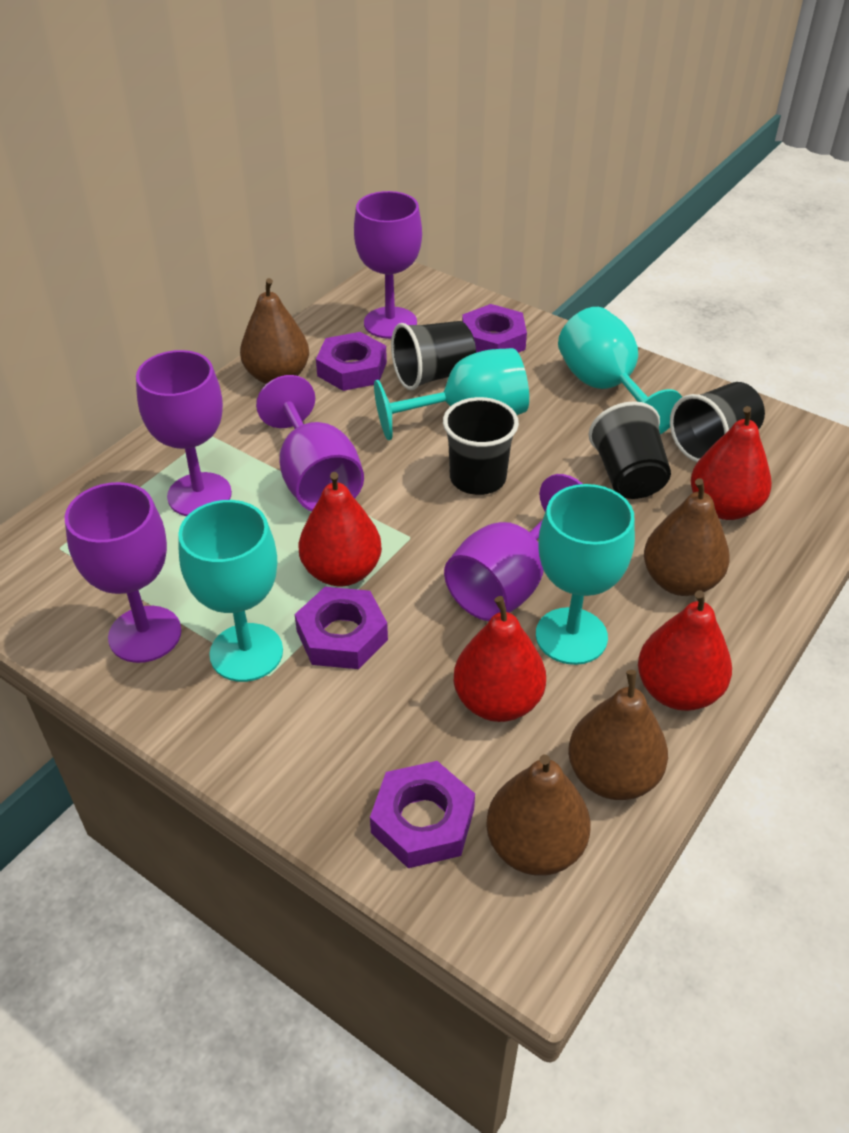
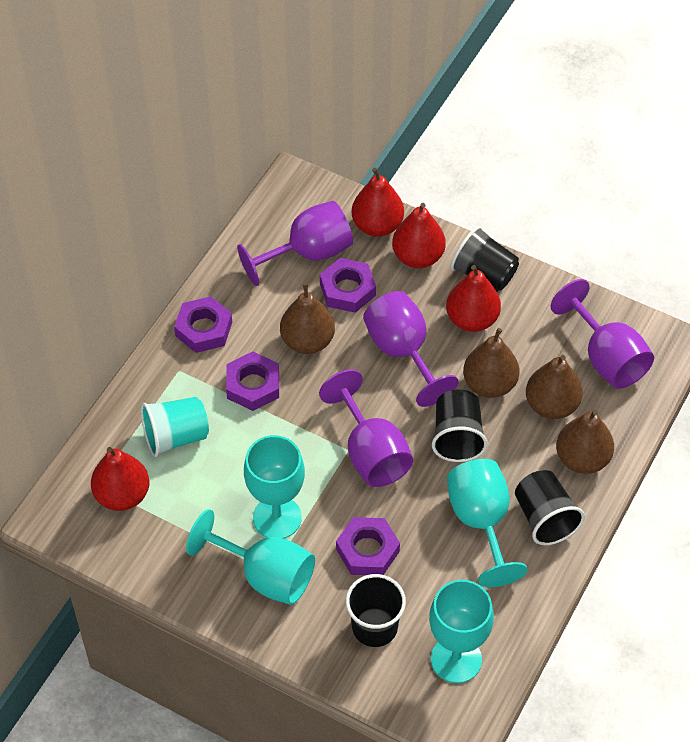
purple goblet: [64,482,181,663] [136,350,232,516] [256,375,364,511] [354,191,422,339] [444,474,583,621] = 5 -> [237,201,353,286] [319,369,413,487] [363,291,459,407] [551,279,654,389] = 4
turquoise cup: none = 0 -> [141,397,209,457] = 1

